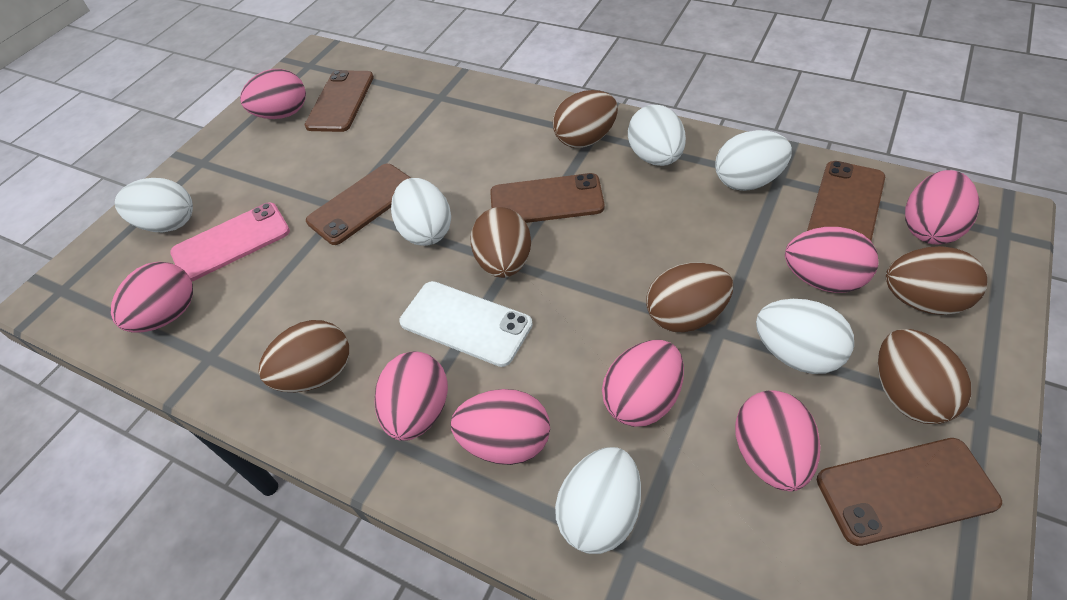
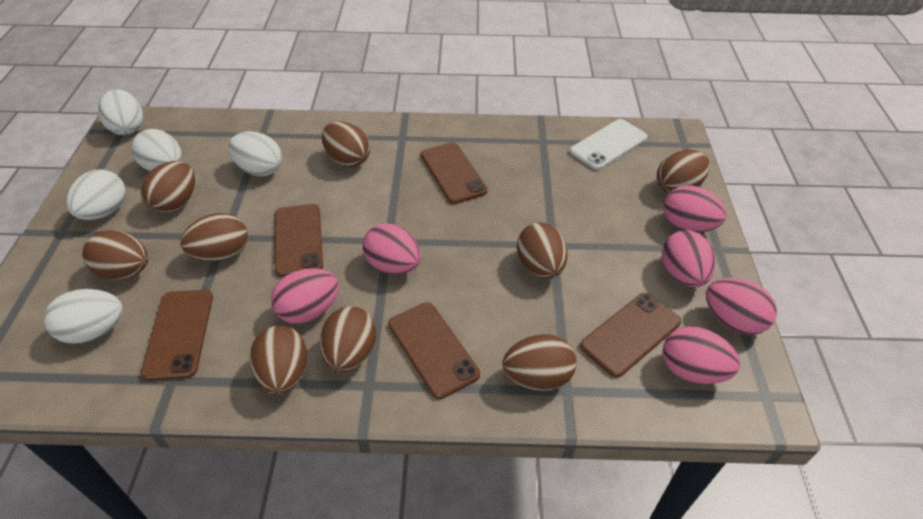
brown egg: [258,320,349,392] [471,207,531,278] [553,90,618,148] [646,263,733,333] [878,329,972,424] [886,246,987,315] = 6 -> [82,230,148,279] [140,161,195,213] [180,213,248,261] [249,325,307,394] [319,306,376,373] [322,121,370,167] [502,334,577,391] [517,222,568,278] [657,149,710,194] = 9
pink egg: [111,262,193,332] [240,69,306,119] [374,351,448,441] [451,389,550,465] [602,340,684,427] [735,390,821,491] [785,227,878,293] [905,170,979,244] = 8 -> [271,268,339,324] [363,223,421,274] [662,230,715,287] [662,326,740,384] [663,185,727,232] [706,278,777,335] = 6
pink phone: [170,203,290,281] = 1 -> none = 0
white egg: [115,178,193,232] [391,178,451,246] [555,447,641,554] [628,105,686,166] [715,130,792,191] [756,299,854,374] = 6 -> [44,289,123,344] [66,169,126,220] [98,89,143,135] [131,129,182,171] [228,132,282,176] = 5

